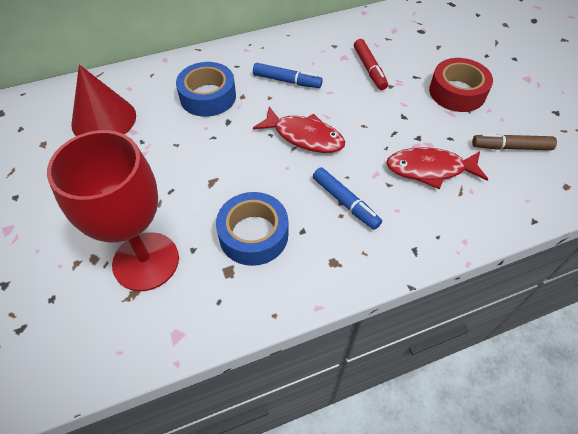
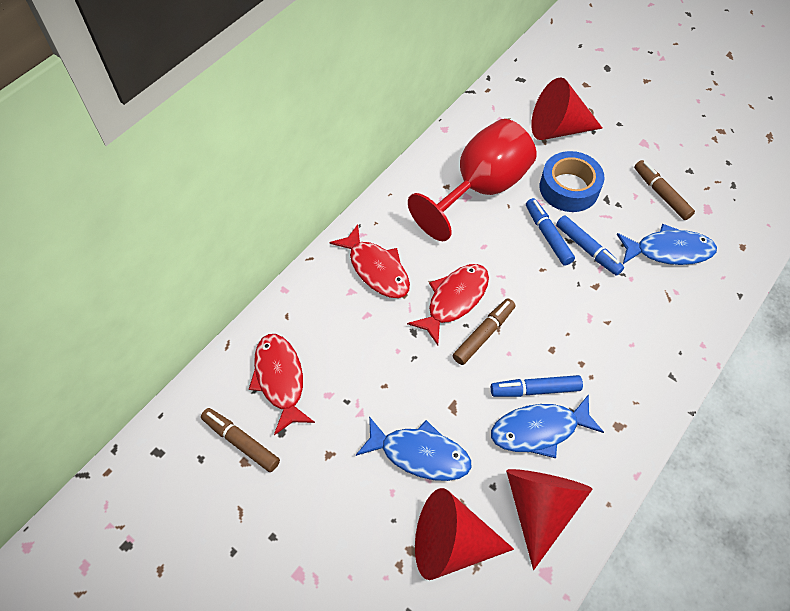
blue fish: none = 0 -> [356,416,471,481] [491,394,604,458] [617,224,717,265] = 3
blue marker: [253,63,323,88] [313,167,382,230] = 2 -> [491,375,583,397] [526,198,575,266] [556,215,624,276] = 3
blue tape: [176,62,236,117] [216,192,288,266] = 2 -> [540,151,604,212] = 1
brown marker: [472,134,557,150] = 1 -> [201,408,280,472] [452,299,515,365] [634,160,695,220] = 3
red cone: [72,65,136,136] = 1 -> [415,488,514,580] [506,469,592,570] [531,77,603,140] = 3
red fish: [253,107,345,153] [386,147,488,189] = 2 -> [249,334,315,435] [329,224,410,298] [407,264,489,345] = 3
red marker: [354,39,388,90] = 1 -> none = 0
red tape: [429,58,493,112] = 1 -> none = 0

